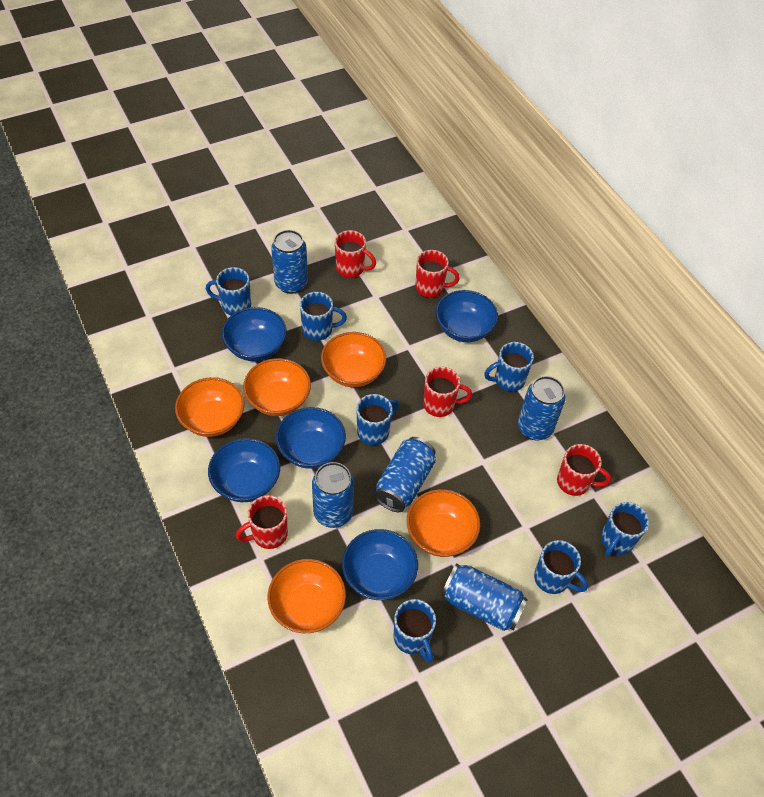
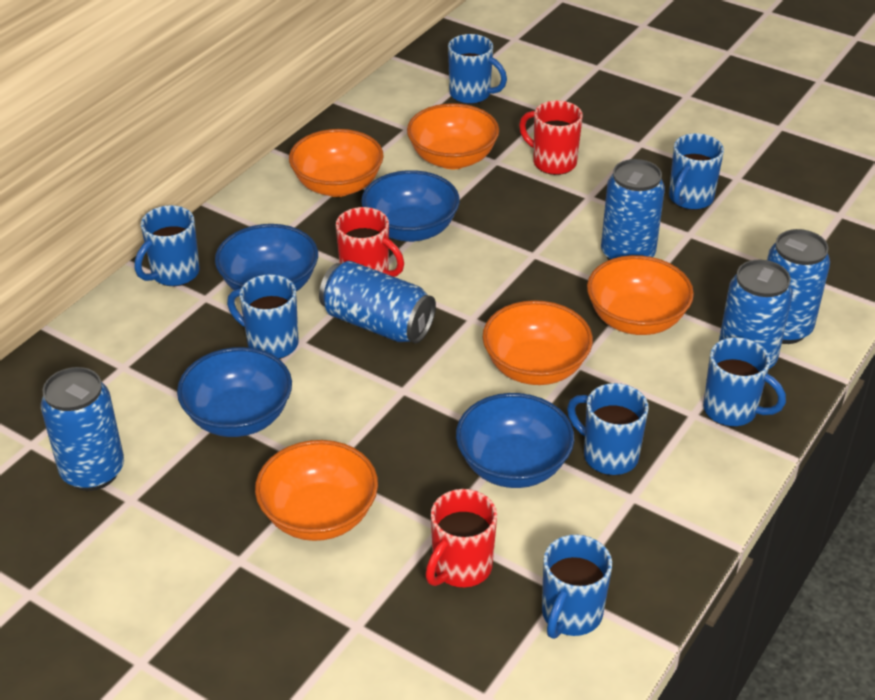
blue bowl: [208,438,280,502] [222,307,287,361] [276,407,346,469] [342,529,418,600] [436,290,498,342] = 5 -> [177,347,292,437] [215,224,318,292] [361,170,460,242] [456,393,574,488] = 4
red mug: [236,495,288,549] [335,230,376,278] [415,250,460,298] [423,367,472,417] [557,444,611,496] = 5 -> [336,207,404,277] [426,489,497,587] [519,100,583,175] = 3

